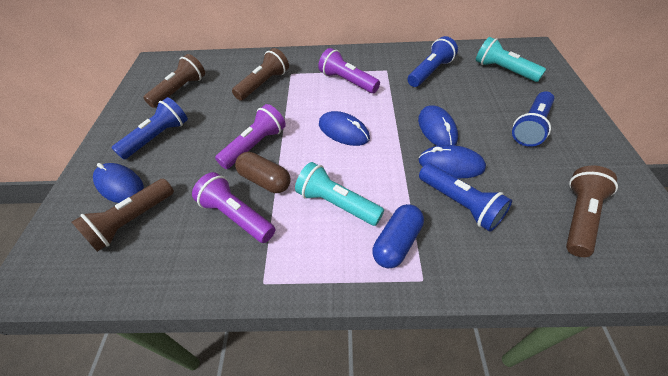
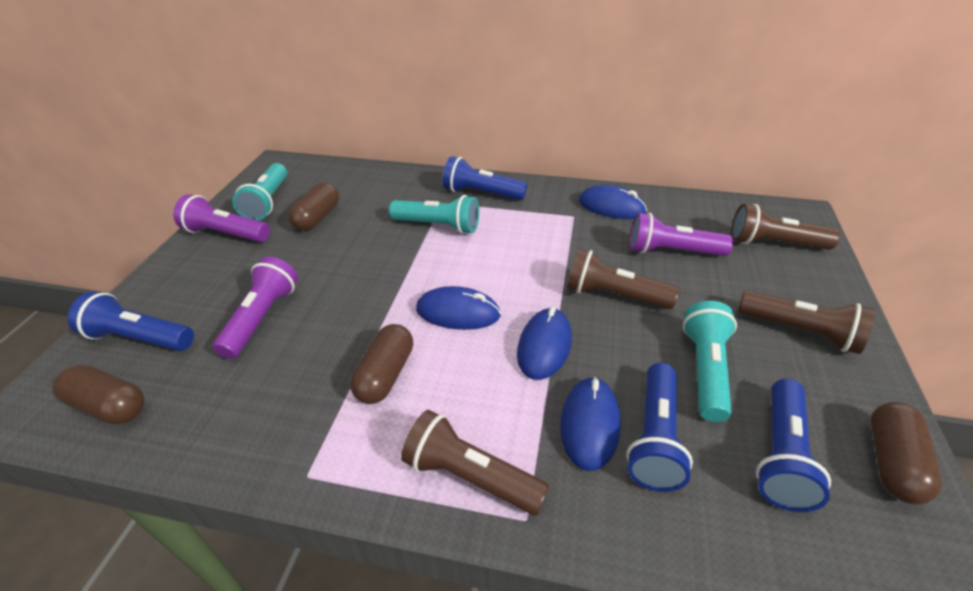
blue capsule: [372,204,424,268] = 1 -> none = 0
brown capsule: [235,152,291,193] = 1 -> [53,365,144,424] [288,182,339,231] [350,324,413,404] [871,402,942,504] = 4
turquoise flashlight: [295,162,384,226] [476,37,546,82] = 2 -> [232,163,287,221] [389,195,479,234] [683,301,737,422] = 3

